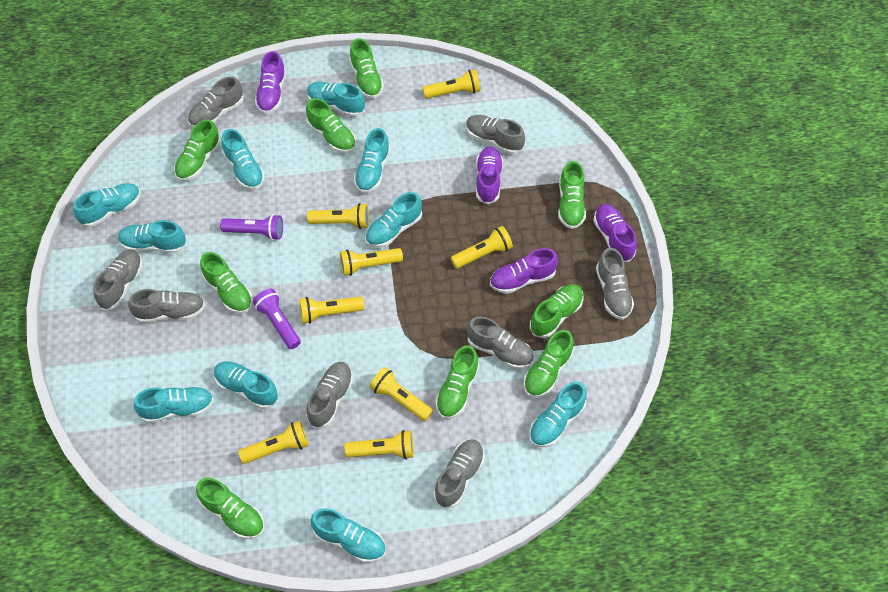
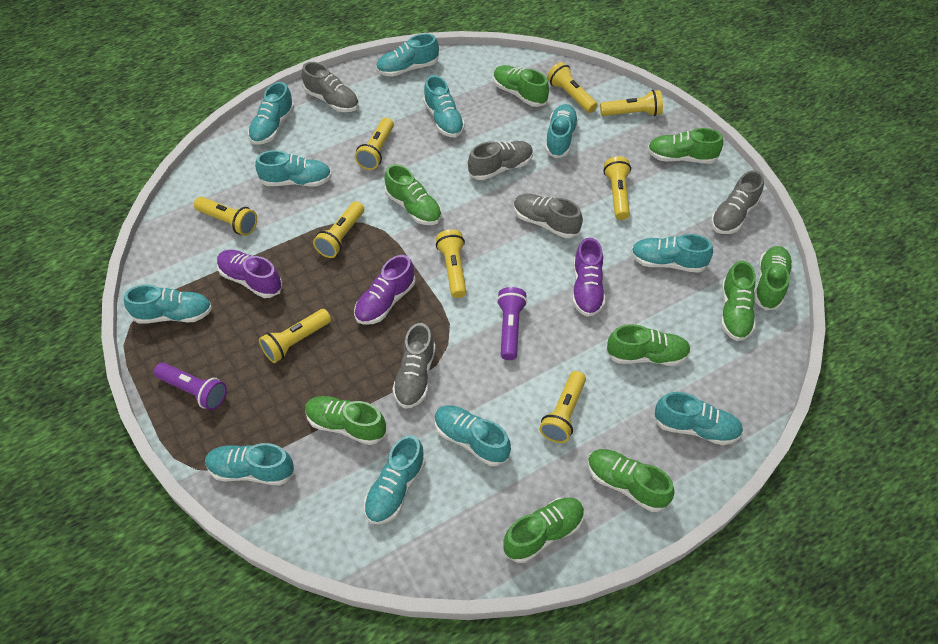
grey shoe: [93,249,143,310] [128,289,205,323] [188,76,244,128] [306,362,353,429] [434,439,484,508] [466,115,525,154] [467,317,534,369] [596,248,634,320] = 8 -> [302,62,359,112] [392,323,436,409] [468,141,533,180] [513,194,583,238] [711,170,764,234] = 5
purple shoe: [255,51,286,114] [476,147,503,204] [490,248,558,294] [593,204,637,262] = 4 -> [217,250,282,298] [354,255,416,325] [572,238,605,317] = 3
turquoise shoe: [73,183,141,227] [118,220,187,253] [133,386,214,423] [214,361,278,409] [221,129,265,190] [307,82,365,117] [311,508,386,563] [354,128,391,193] [365,192,422,248] [529,382,587,447] = 10 -> [124,285,212,324] [205,443,295,486] [248,82,294,145] [255,150,332,187] [364,435,426,524] [376,34,439,77] [423,75,465,137] [435,405,511,466] [545,104,578,158] [631,234,713,273] [654,392,743,445] = 11
yellow flashlight: [238,421,309,464] [299,297,364,324] [307,203,369,229] [340,248,403,276] [345,430,414,459] [369,367,433,421] [423,69,480,99] [451,226,513,269] = 8 -> [194,197,257,236] [259,309,331,363] [313,201,364,258] [355,118,394,170] [436,230,467,298] [539,371,586,443] [547,62,598,113] [600,90,663,116] [603,156,631,220] = 9

